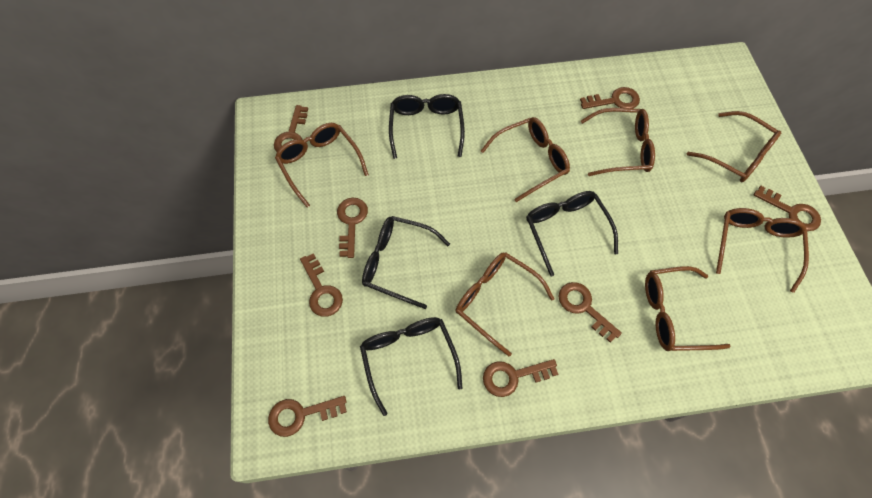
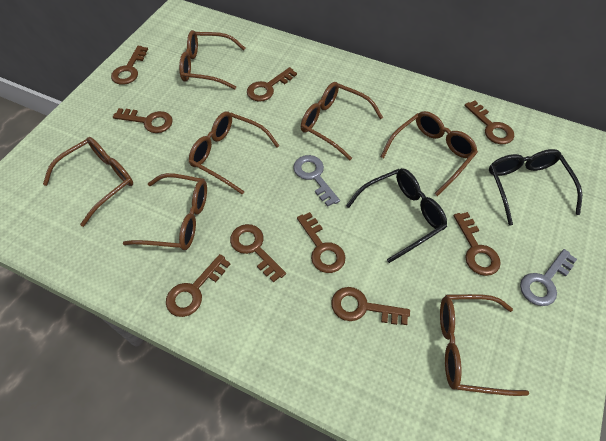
black glasses: [360,317,462,416] [362,216,450,309] [389,94,465,159] [526,191,618,277] = 4 -> [346,168,447,263] [489,149,582,226] = 2
brown key: [268,396,347,437] [274,105,308,152] [300,253,343,317] [337,198,368,258] [483,359,558,397] [559,282,622,343] [580,87,640,109] [754,186,821,231] = 8 -> [111,46,148,85] [113,108,173,133] [166,254,230,317] [230,224,286,282] [247,67,297,101] [297,212,346,273] [331,287,410,325] [453,212,501,276] [464,100,514,144] = 9
grey key: none = 0 -> [293,155,340,207] [520,249,577,306] = 2

